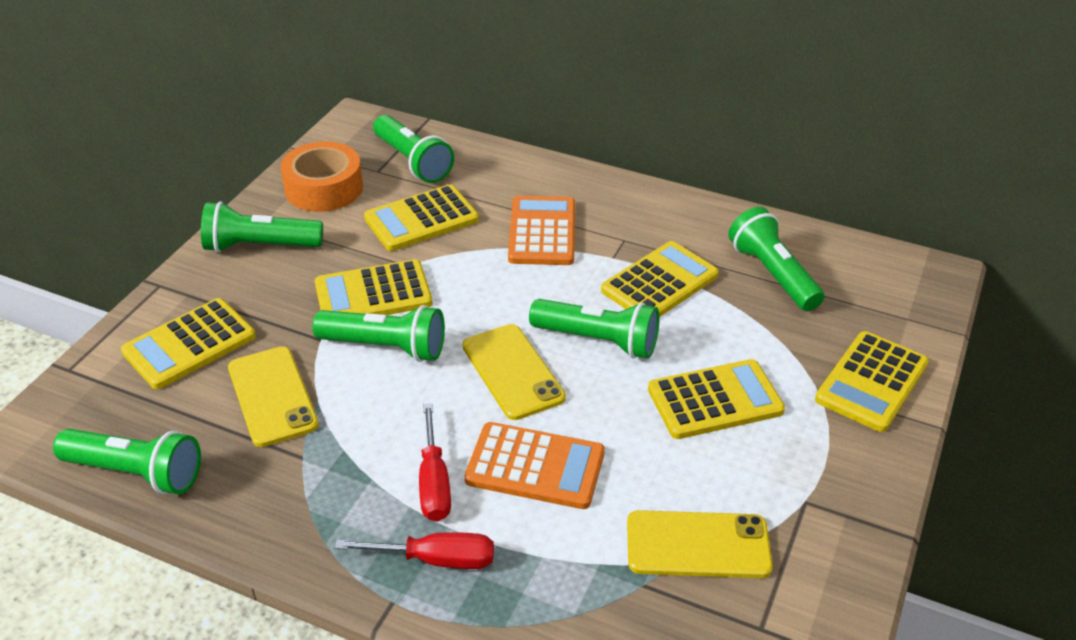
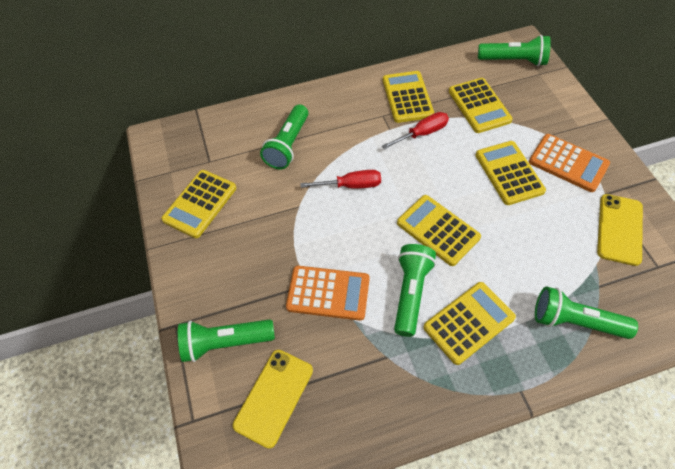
green flashlight: [53,429,201,494] [201,201,323,253] [312,305,445,362] [373,115,454,183] [529,299,660,359] [728,207,825,311] = 6 -> [178,319,275,362] [260,104,308,169] [394,244,436,337] [478,35,551,66] [535,286,638,339] = 5
orange tape: [281,142,363,212] = 1 -> none = 0
yellow phone: [228,346,319,447] [462,324,566,420] [627,510,773,578] = 3 -> [233,350,313,449] [597,194,643,266] = 2

